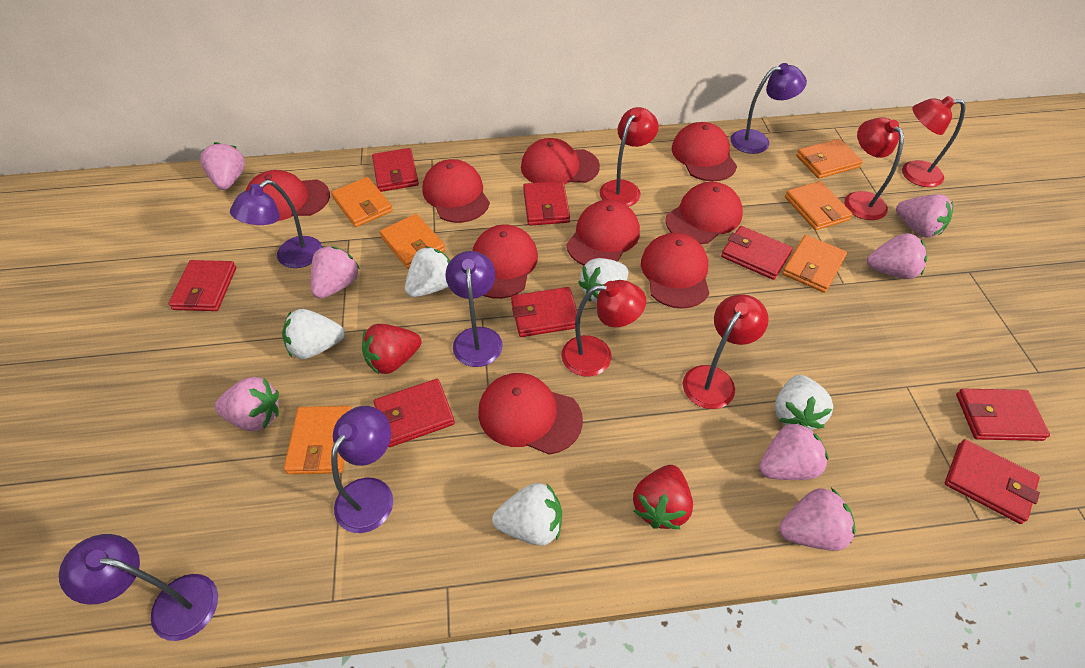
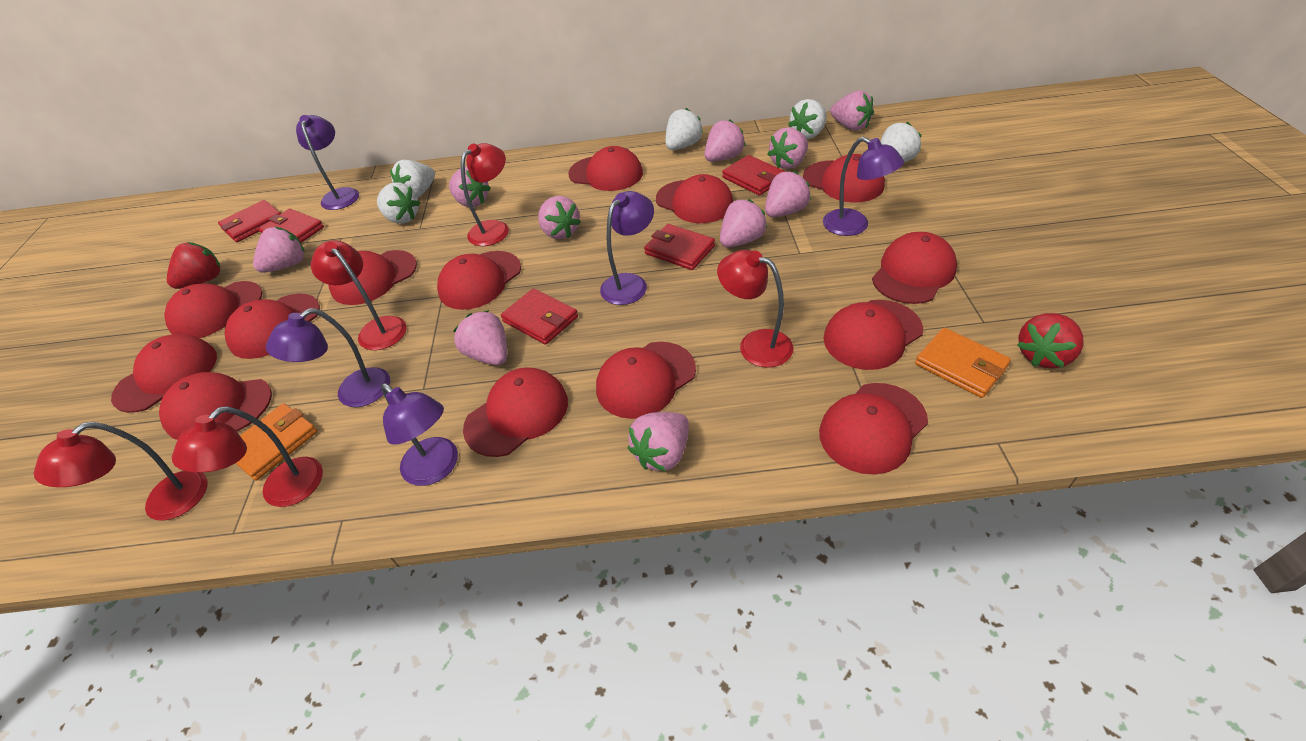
orange wallet: [284,406,351,474] [331,177,393,227] [380,214,445,269] [782,235,847,293] [785,181,853,230] [796,139,863,179] = 6 -> [236,403,317,480] [915,328,1011,398] = 2
pink strawberry: [200,142,245,190] [215,377,279,431] [311,246,360,299] [759,422,829,480] [779,488,856,551] [867,233,927,279] [896,194,953,238] = 7 -> [253,227,304,273] [449,167,491,207] [453,310,507,365] [538,196,581,239] [628,412,689,471] [704,119,746,162] [720,199,767,247] [765,171,811,217] [768,127,808,169] [830,90,874,131] = 10
red cap: [246,170,330,221] [423,159,490,223] [473,224,538,299] [478,373,583,455] [521,138,600,184] [566,200,640,265] [641,233,709,309] [665,182,743,244] [672,122,737,181] = 9 -> [111,334,217,413] [159,372,272,440] [164,281,263,338] [225,294,320,359] [328,250,417,305] [437,251,521,310] [463,367,568,457] [569,146,643,191] [596,342,696,419] [656,174,733,223] [803,154,885,203] [819,383,928,475] [824,300,923,370] [872,232,957,304] = 14
red wallet: [169,260,236,311] [372,148,419,192] [374,379,455,447] [511,287,577,337] [523,181,570,226] [721,226,793,280] [945,439,1040,524] [956,389,1050,441] = 8 -> [218,200,281,242] [258,209,324,243] [501,288,578,345] [644,224,715,270] [722,155,786,196] = 5

